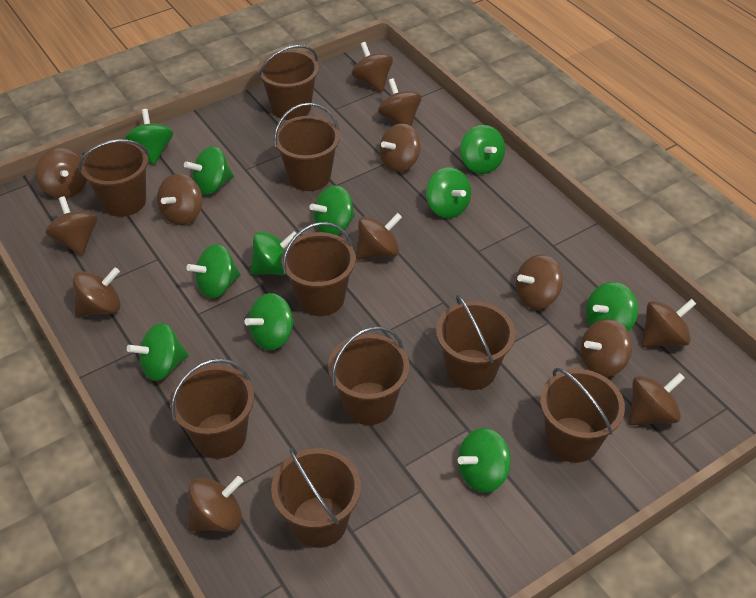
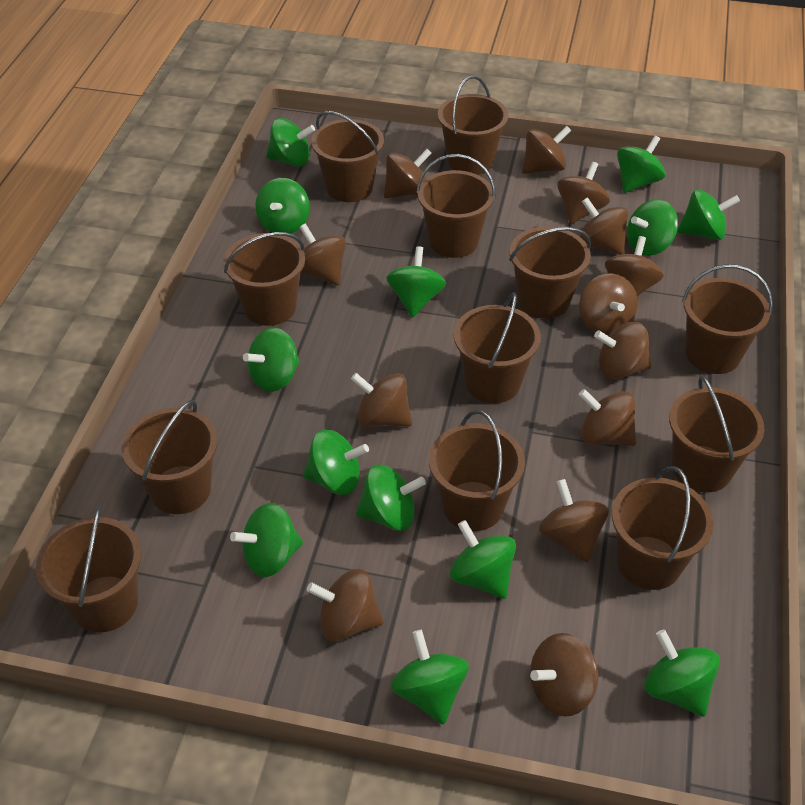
brown bucket: [78,139,149,217] [170,359,254,459] [257,45,319,120] [271,448,361,548] [274,103,340,191] [281,222,356,316] [328,326,410,425] [436,294,515,390] [540,368,625,463] = 9 -> [36,506,141,633] [122,400,218,514] [224,232,305,326] [311,111,384,202] [416,154,496,258] [429,410,525,531] [438,75,508,175] [454,292,541,403] [509,227,591,319] [612,466,714,590] [669,376,764,492] [682,264,773,374] = 12
green spinning top: [125,109,173,165] [127,323,189,381] [184,146,234,195] [186,244,241,298] [245,293,294,350] [250,231,297,275] [309,185,355,235] [426,167,471,218] [458,428,511,493] [460,125,505,174] [586,282,638,331] = 11 -> [230,503,303,577] [243,328,300,392] [255,178,310,234] [266,118,315,167] [303,429,369,495] [356,465,426,531] [386,246,446,318] [391,630,469,725] [450,520,516,599] [617,136,665,193] [627,199,678,256] [644,629,720,717] [677,189,740,240] = 13

